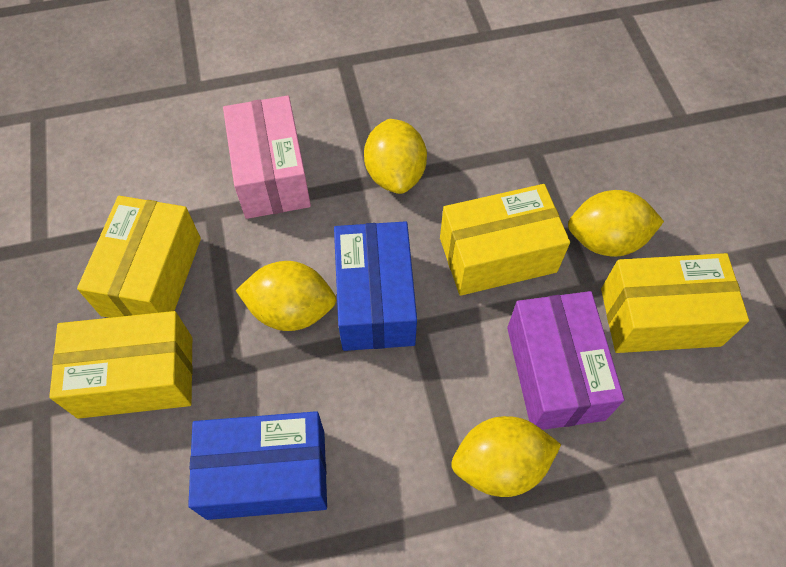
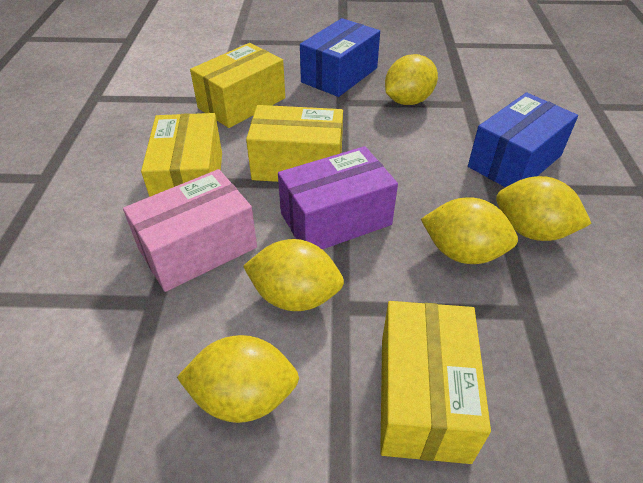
yellow lemon: [236,261,336,331] [364,119,427,194] [451,416,561,497] [568,190,664,257] = 4 -> [177,335,299,423] [243,239,344,311] [385,54,438,105] [421,197,518,264] [496,176,592,241] = 5

